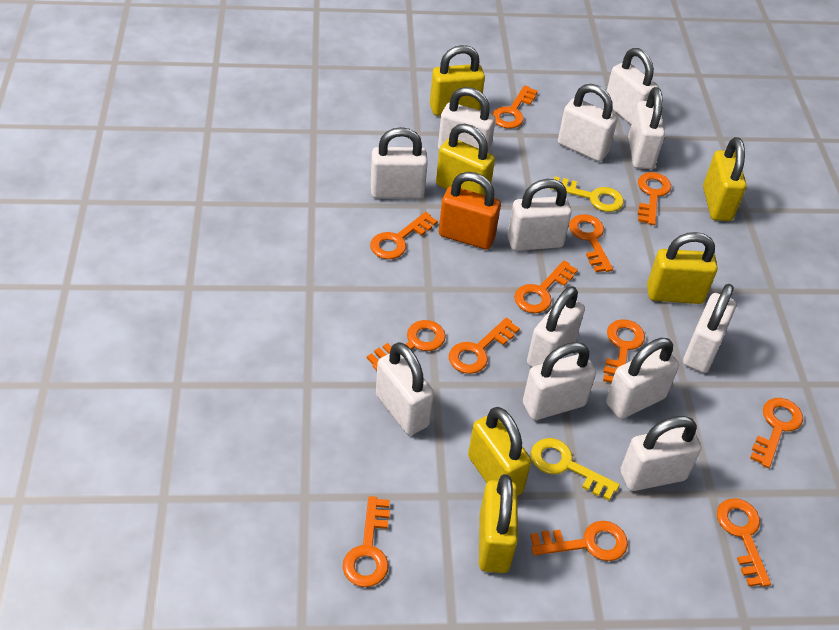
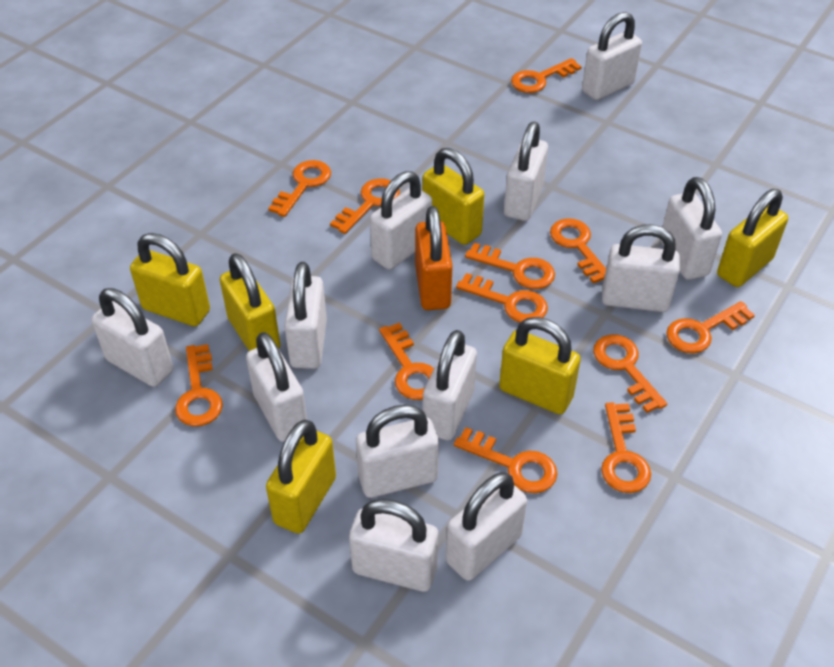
yellow key: [531,438,620,500] [549,176,624,212] = 2 -> none = 0

